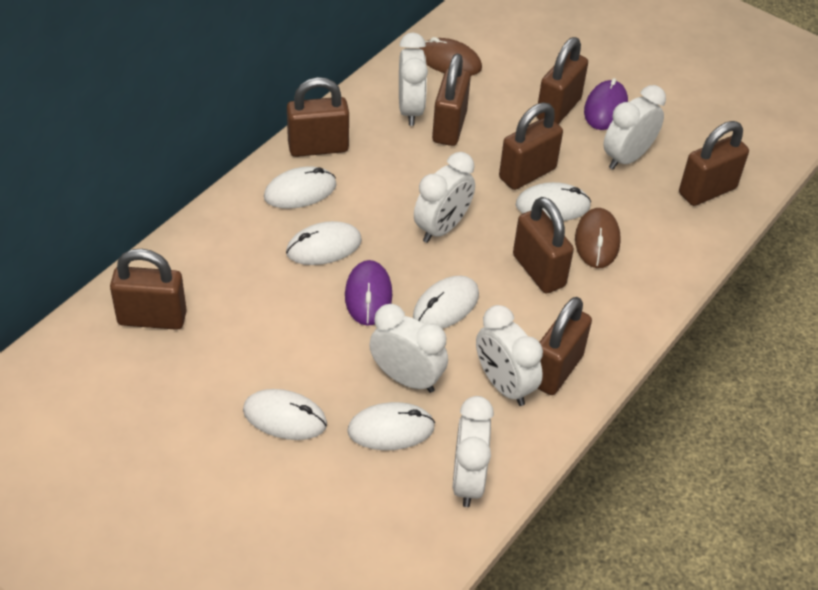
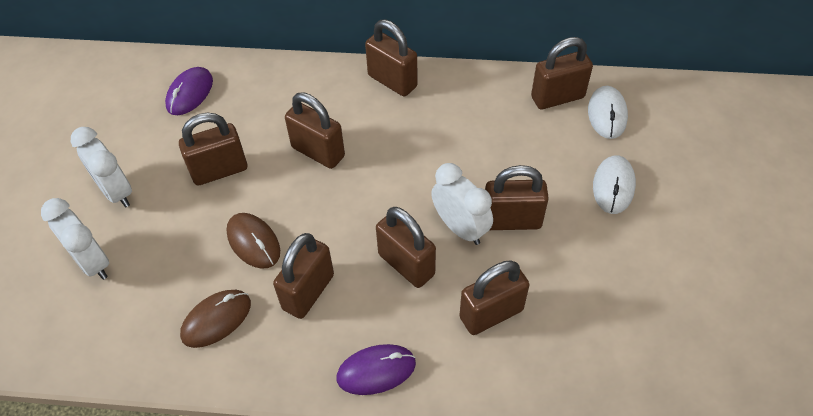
white clock: [369,304,448,393] [399,33,428,126] [414,152,475,243] [453,396,494,507] [476,305,543,406] [603,85,666,170] = 6 -> [41,198,109,280] [71,127,132,207] [431,163,493,245] = 3
white mouse: [243,389,327,440] [264,166,337,209] [286,221,362,265] [347,402,435,450] [413,276,479,329] [516,182,591,221] = 6 -> [588,86,628,139] [593,155,636,214] = 2

